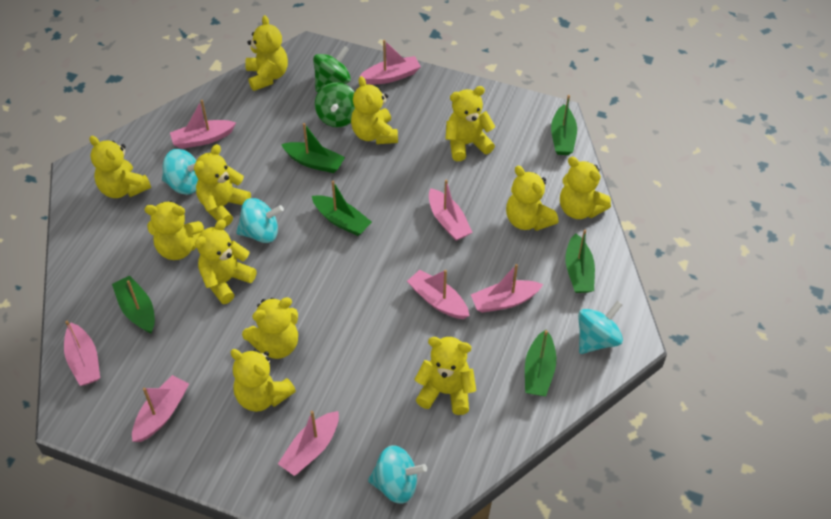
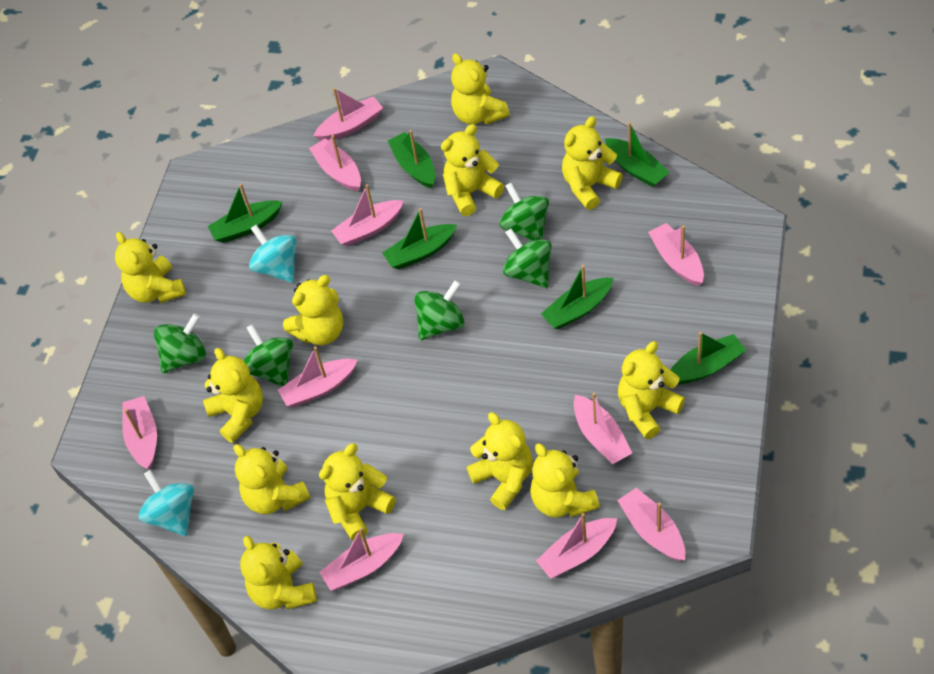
green spinning top: [313,46,351,92] [315,82,355,127] = 2 -> [154,313,206,373] [244,324,293,387] [414,280,464,340] [500,182,549,240] [503,228,552,288] = 5
pink boat: [64,321,100,386] [132,375,189,442] [170,100,236,149] [278,411,339,476] [359,40,421,85] [407,270,469,319] [429,179,473,241] [471,264,543,313] = 8 -> [122,396,157,469] [278,346,358,407] [309,135,361,191] [314,88,383,141] [319,528,404,591] [331,184,404,246] [536,513,617,579] [573,392,632,464] [617,487,685,561] [648,223,704,286] = 10
turquoise spinning top: [162,149,198,195] [236,198,284,243] [368,445,427,504] [578,301,623,354] = 4 -> [139,470,194,536] [249,224,296,283] = 2

